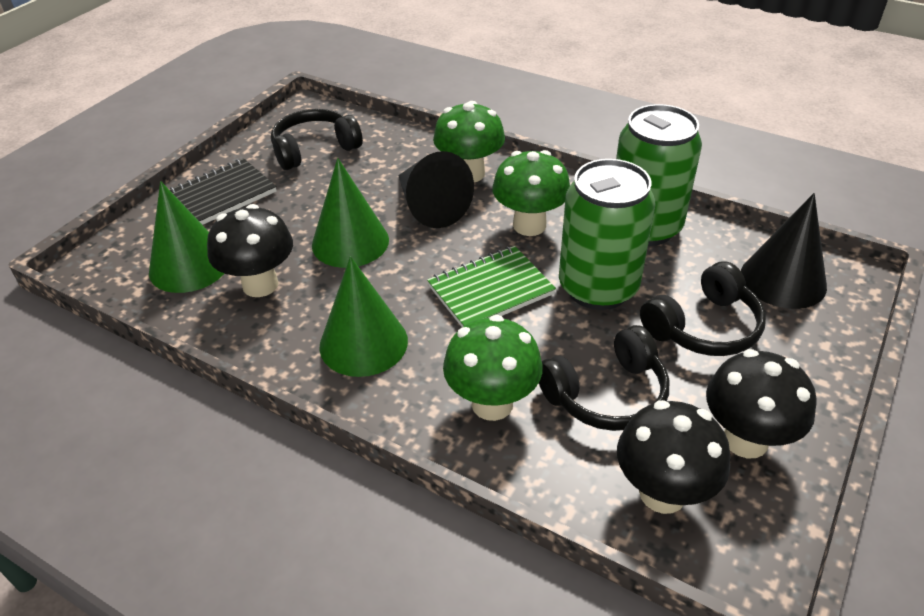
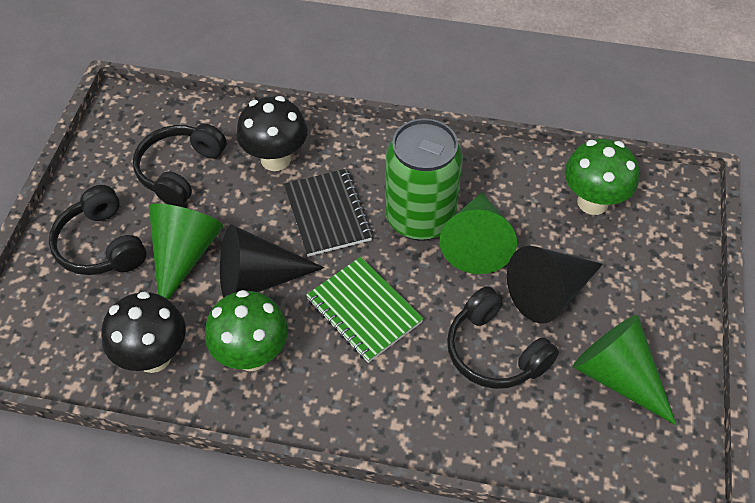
black mushroom: [207,204,293,297] [617,400,730,514] [706,349,817,458] = 3 -> [102,291,186,373] [236,96,307,171] = 2
green can: [559,159,655,310] [616,104,702,246] = 2 -> [385,118,463,241] = 1
green mushroom: [433,101,505,182] [443,315,542,421] [492,150,570,236] = 3 -> [205,290,288,371] [564,139,639,215] = 2

